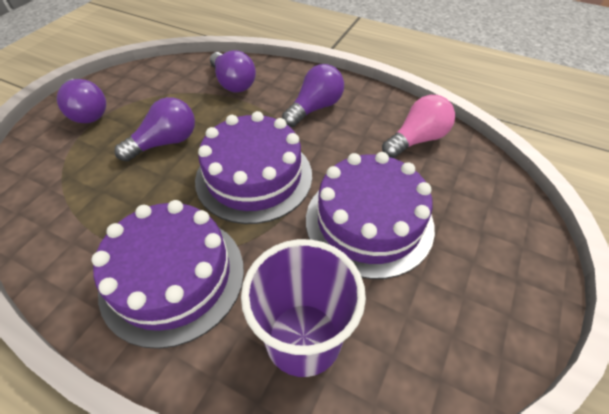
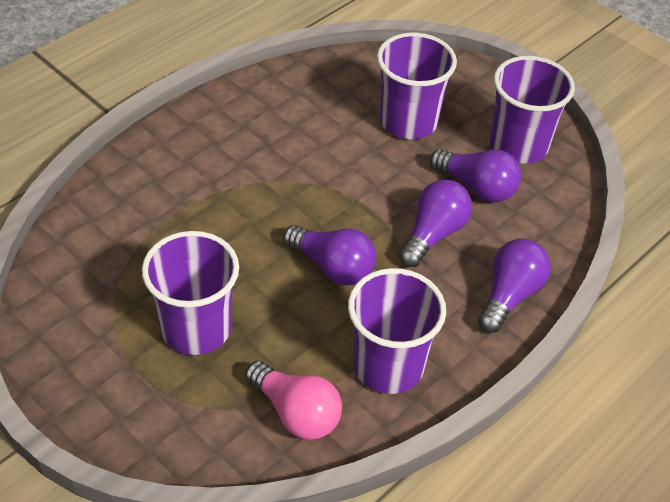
purple cake: [92,200,244,349] [195,111,312,224] [306,152,435,279] = 3 -> none = 0
purple cup: [241,239,366,377] = 1 -> [142,231,239,355] [348,268,446,394] [377,33,457,139] [490,56,575,164] = 4

